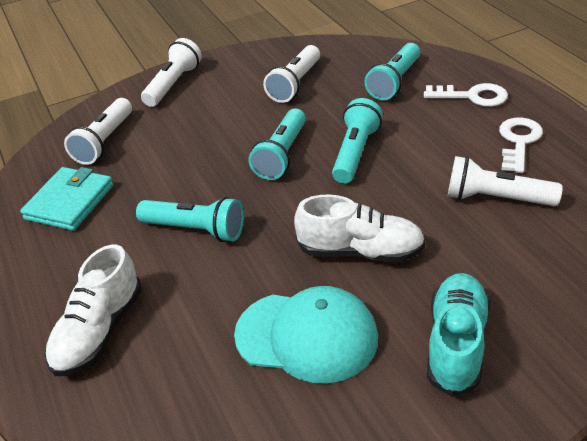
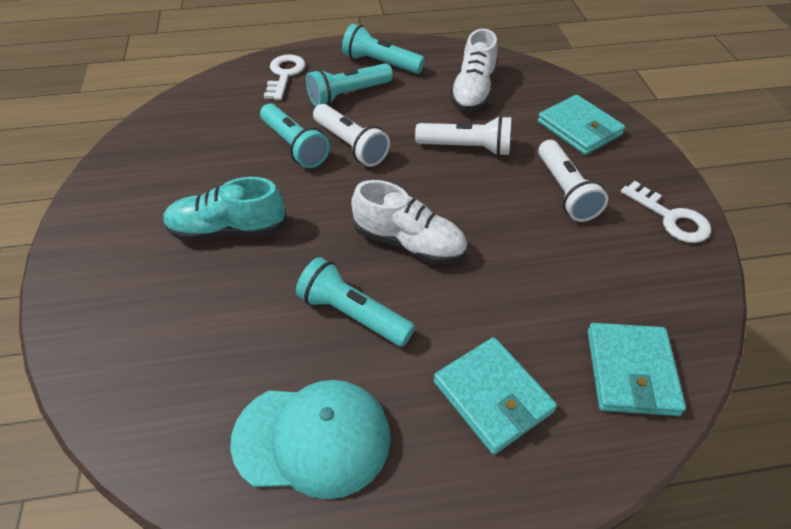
turquoise wallet: [20,167,113,231] = 1 -> [434,337,557,455] [538,95,625,155] [587,323,686,416] = 3
white flashlight: [64,98,132,165] [141,38,202,107] [263,45,320,103] [448,156,563,206] = 4 -> [313,104,390,167] [415,116,512,156] [538,140,608,222] = 3

